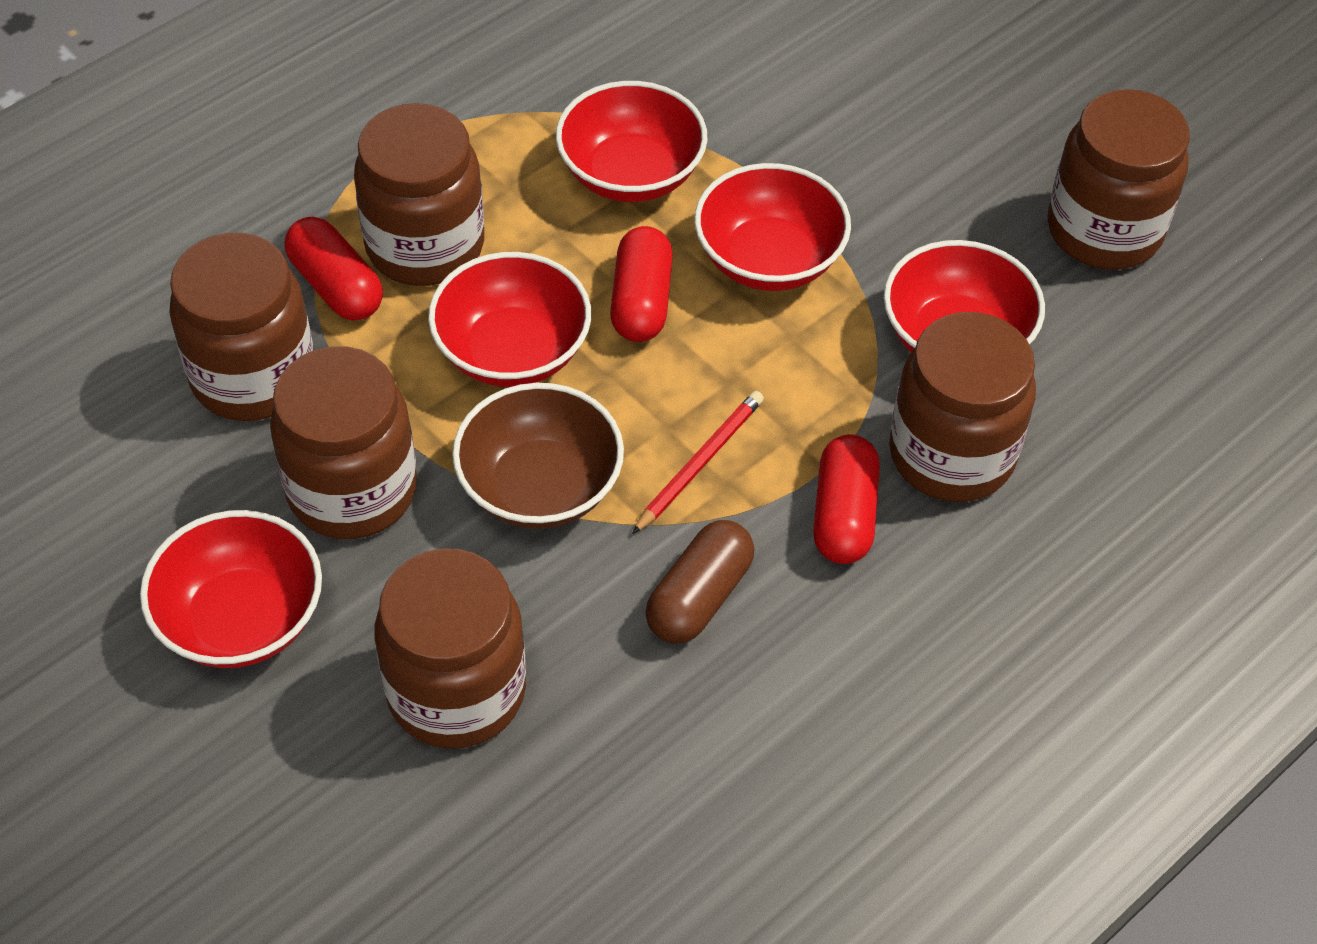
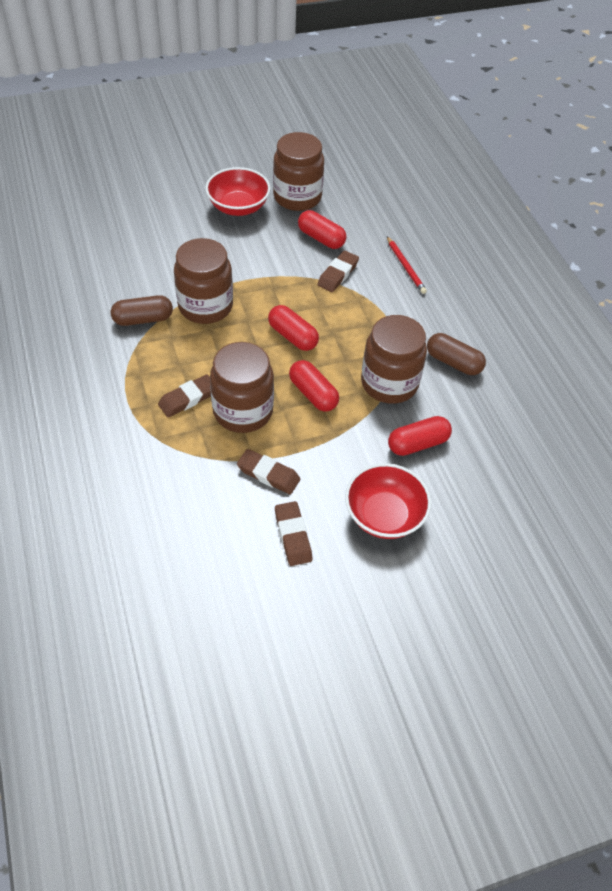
brown bowl: [452,383,624,529] = 1 -> none = 0
brown capsule: [645,520,754,643] = 1 -> [111,295,173,326] [427,333,486,375] = 2
brown eraser: none = 0 -> [158,374,211,417] [237,449,300,494] [275,501,312,566] [317,251,359,292] = 4
brown jar: [169,233,313,421] [270,346,417,539] [354,103,484,286] [374,548,526,749] [889,312,1036,502] [1047,89,1190,269] = 6 -> [174,238,233,324] [210,342,274,433] [273,132,324,211] [361,315,427,404] = 4
red bowl: [140,510,322,668] [428,252,591,387] [556,81,708,202] [695,163,851,291] [884,240,1045,352] = 5 -> [205,167,271,216] [345,463,431,539] = 2
red capsule: [284,217,383,321] [610,226,673,342] [813,434,880,564] = 3 -> [268,305,319,351] [289,360,339,412] [298,210,346,249] [388,416,452,456] = 4

